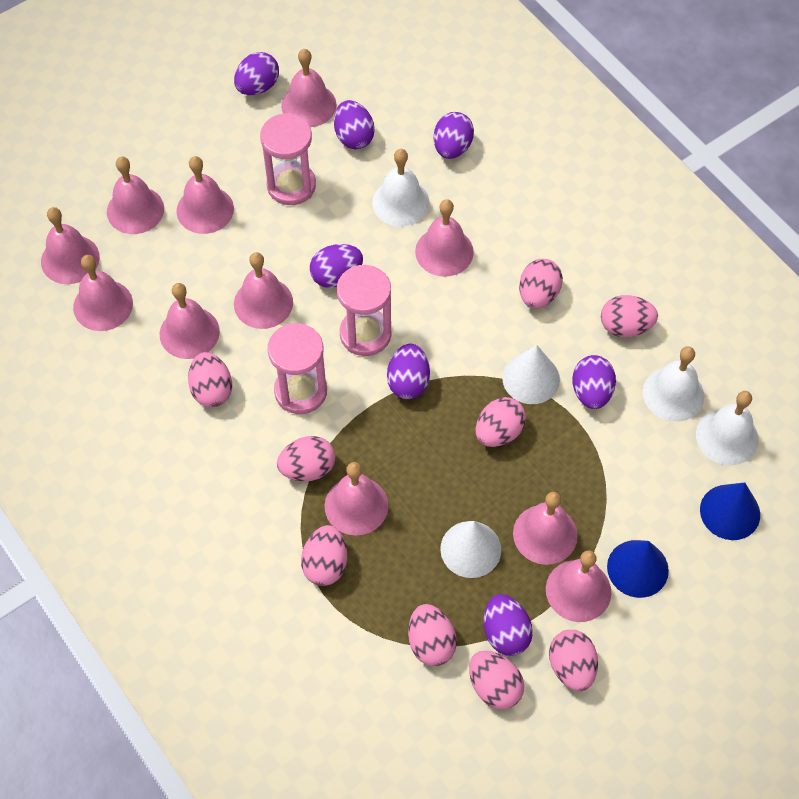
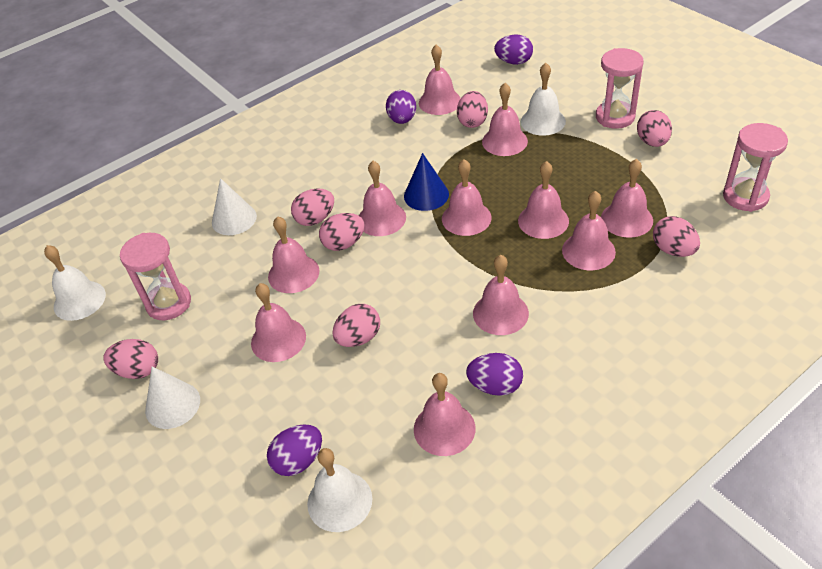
blue cone: [607,540,669,598] [700,482,760,540] = 2 -> [404,153,449,211] = 1
pink egg: [188,352,232,407] [277,436,335,481] [301,525,347,586] [408,604,457,666] [469,651,524,709] [476,397,526,447] [519,259,563,308] [549,630,598,691] [601,295,658,337] = 9 -> [103,339,158,379] [291,189,334,226] [319,213,365,251] [332,304,380,347] [457,91,488,128] [637,110,672,147] [653,216,700,257] = 7
purple egg: [234,52,279,95] [310,244,363,288] [334,100,375,149] [387,344,430,399] [434,112,474,159] [484,594,533,656] [572,355,616,409] = 7 -> [267,424,322,476] [386,90,416,124] [466,353,523,396] [494,34,533,65] = 4

